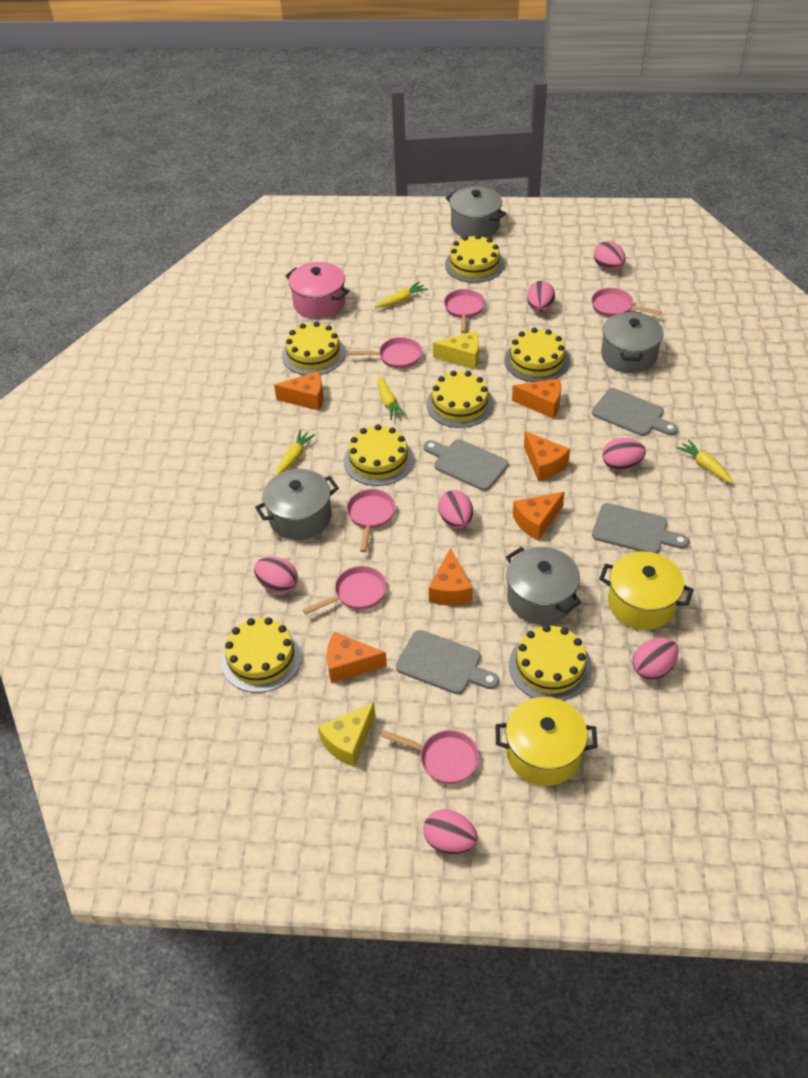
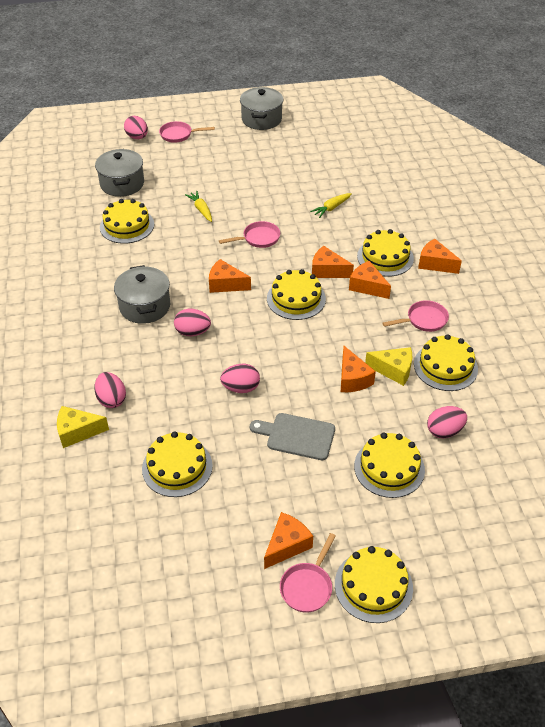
grey cutting board: [396,630,499,694] [423,439,508,491] [592,388,678,436] [592,503,689,553] = 4 -> [250,413,335,460] = 1
grey pot: [255,469,339,540] [446,186,506,238] [506,547,581,624] [601,311,663,373] = 4 -> [95,149,144,197] [114,265,170,324] [240,87,283,130] = 3
pink egg: [254,557,298,594] [423,809,478,854] [438,490,473,529] [527,281,555,312] [594,241,626,270] [602,438,646,471] [632,638,679,680] = 7 -> [94,372,126,408] [124,116,148,139] [174,309,211,336] [220,364,260,393] [427,406,467,438] = 5
pink pan: [303,566,387,615] [347,489,395,552] [348,337,422,369] [381,730,479,784] [444,289,485,333] [591,288,662,317] = 6 -> [159,121,215,143] [219,221,280,248] [280,533,336,613] [383,300,449,332] = 4
pink pot: [286,262,349,319] = 1 -> none = 0
yellow carrot: [275,430,315,476] [374,281,428,308] [378,376,407,420] [676,439,733,483] = 4 -> [185,191,212,222] [310,193,352,218] = 2
yellow pot: [496,697,598,786] [599,551,694,630] = 2 -> none = 0

